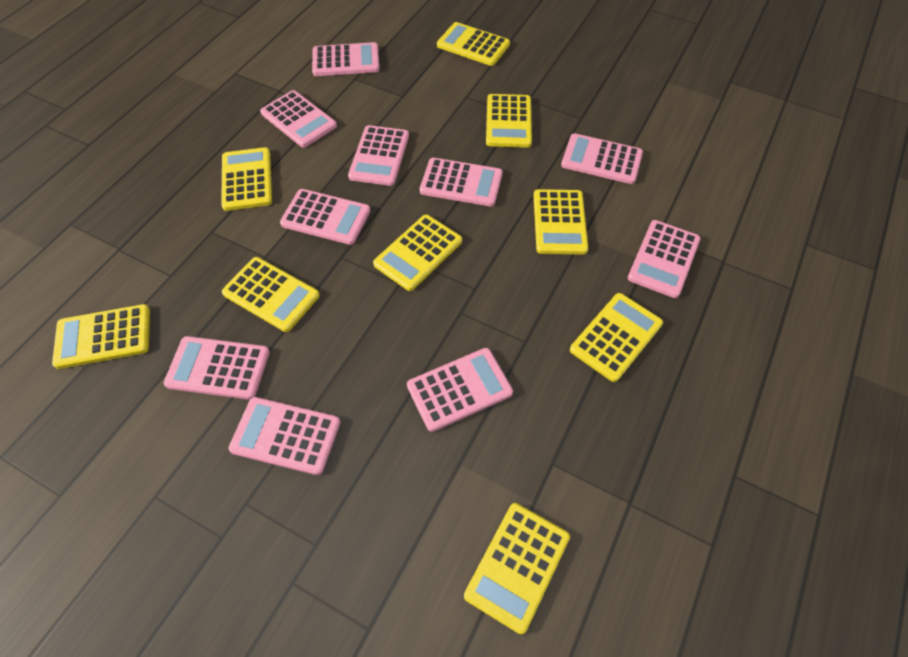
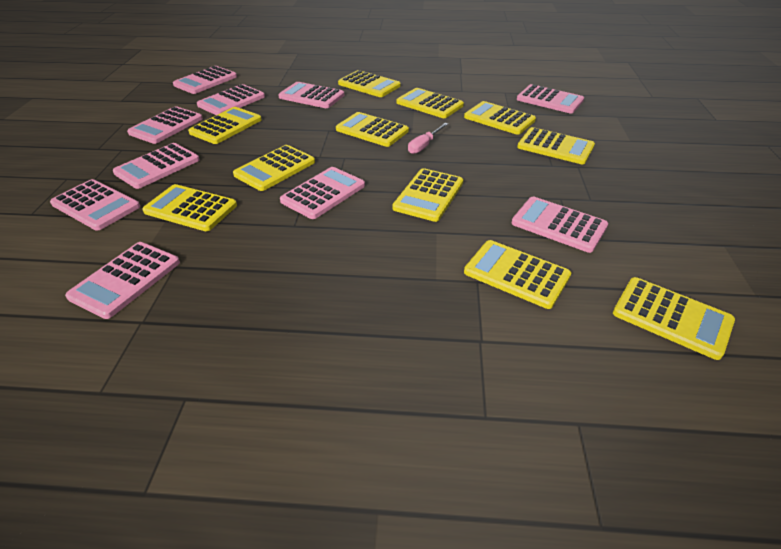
pink screwdriver: none = 0 -> [408,123,448,154] = 1
yellow calculator: [52,304,150,369] [221,147,272,211] [222,257,320,332] [373,215,462,291] [437,22,510,66] [464,503,570,634] [486,94,532,148] [534,189,588,255] [570,293,663,382] = 9 -> [142,184,237,231] [188,107,262,144] [233,145,315,191] [336,112,409,147] [338,70,401,97] [392,168,464,222] [396,88,464,118] [464,101,536,135] [464,240,571,309] [517,127,595,164] [613,277,735,360] = 11

